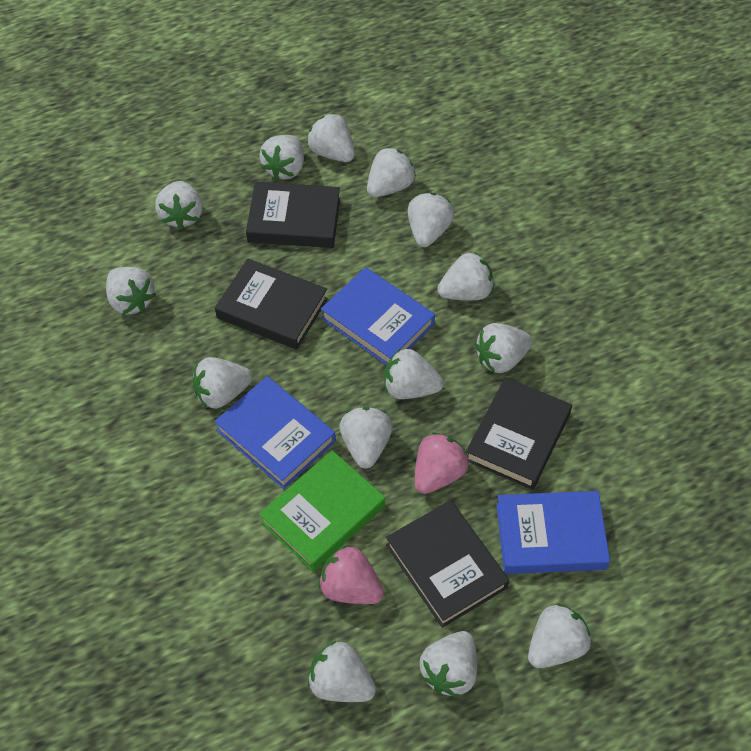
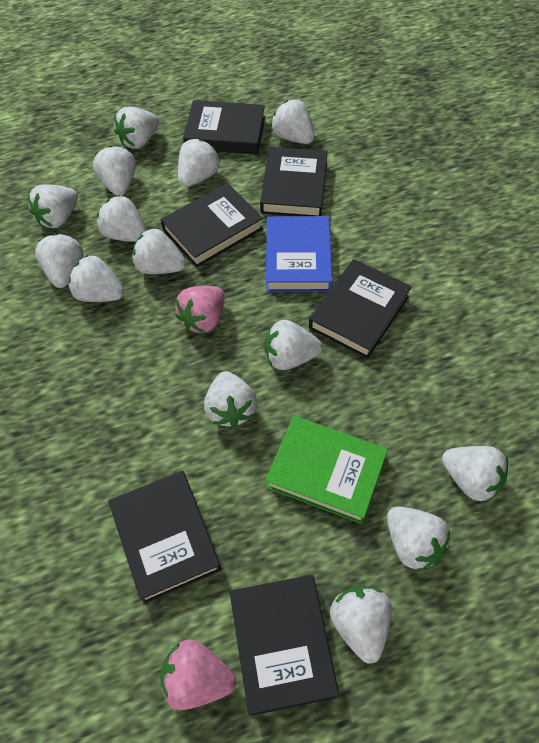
black book: [215,258,328,350] [246,182,340,248] [386,500,509,628] [466,377,572,490] = 4 -> [108,471,221,604] [161,183,263,268] [183,100,265,154] [230,575,339,716] [260,147,328,216] [309,259,412,359] = 6
blue book: [214,376,336,489] [321,267,435,365] [496,491,610,574] = 3 -> [266,216,333,292] = 1

